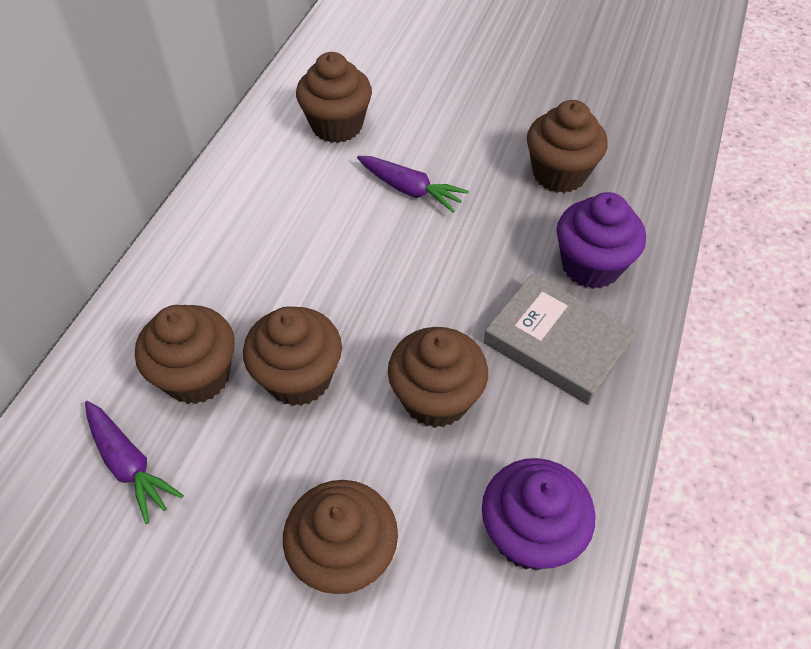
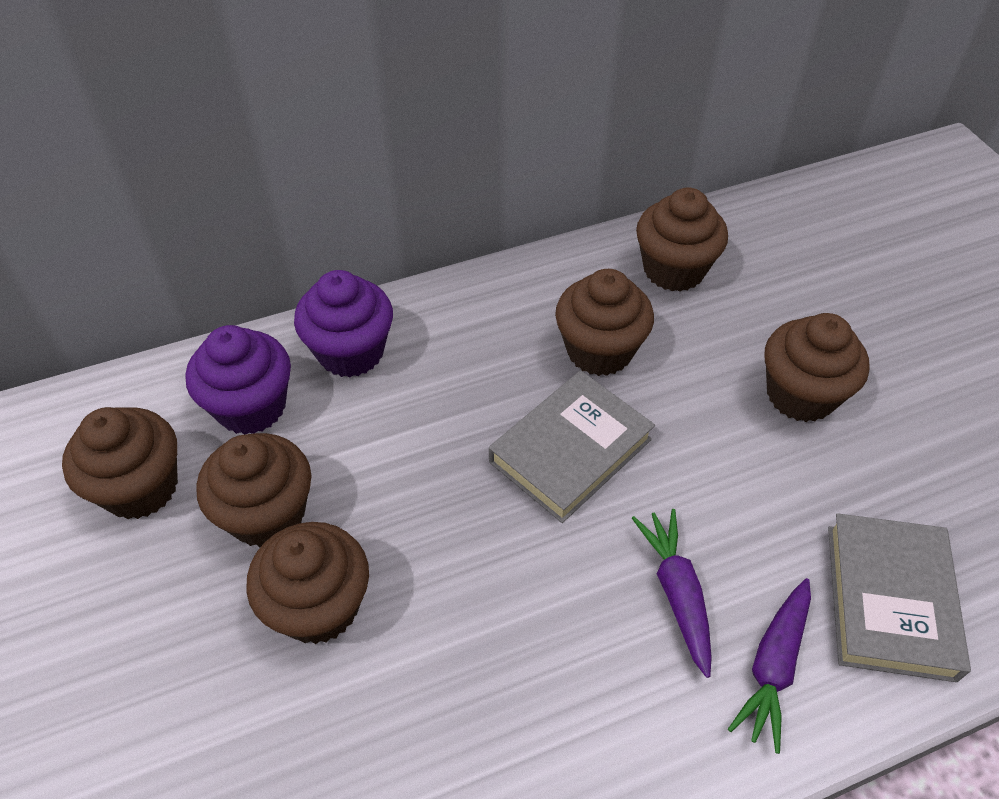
grey book: [484,274,637,405] = 1 -> [489,370,655,523] [828,513,971,682] = 2

